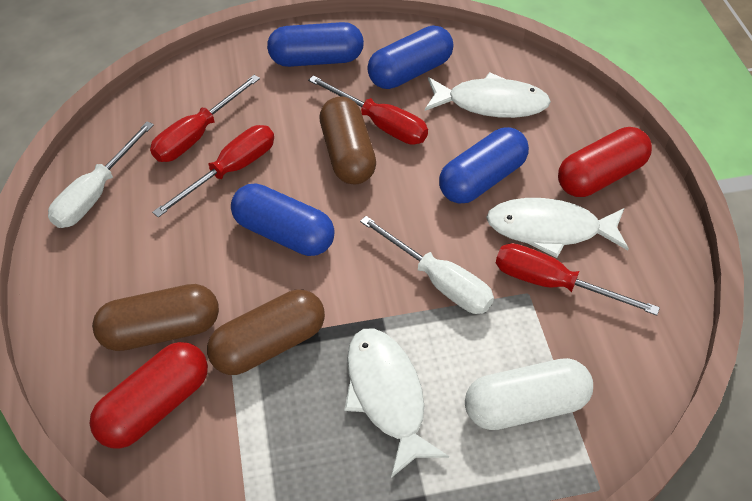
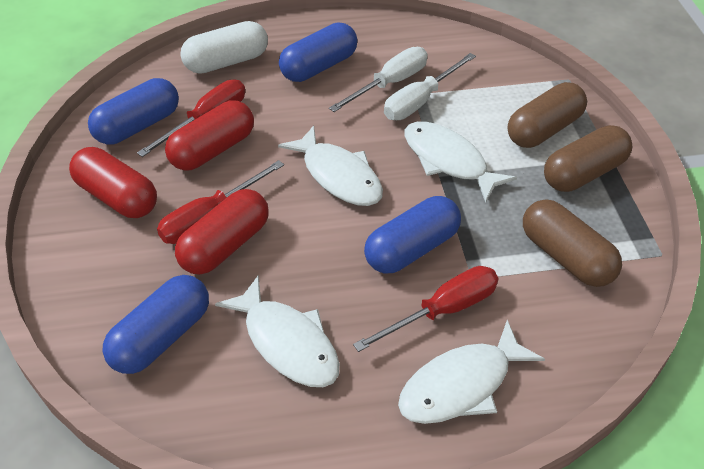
red capsule: [89,342,208,449] [558,127,652,197] = 2 -> [69,147,157,218] [165,101,254,171] [175,189,269,275] = 3
red screwdriver: [150,75,260,162] [152,125,274,217] [308,76,428,145] [496,243,660,316] = 4 -> [137,79,245,157] [157,160,284,244] [353,266,499,352] = 3
white fish: [344,328,449,478] [425,72,551,118] [486,198,629,258] = 3 -> [215,276,340,387] [278,125,383,206] [398,320,545,424] [405,121,517,203] = 4

